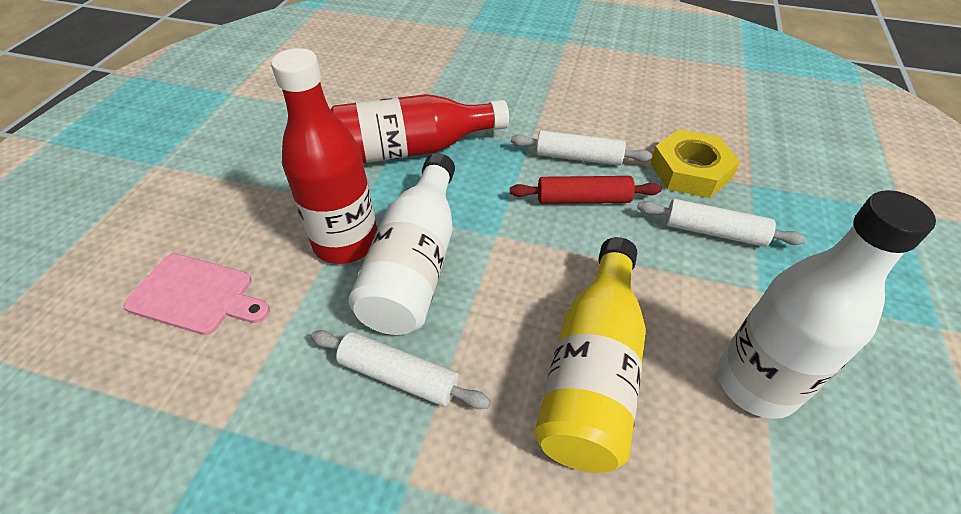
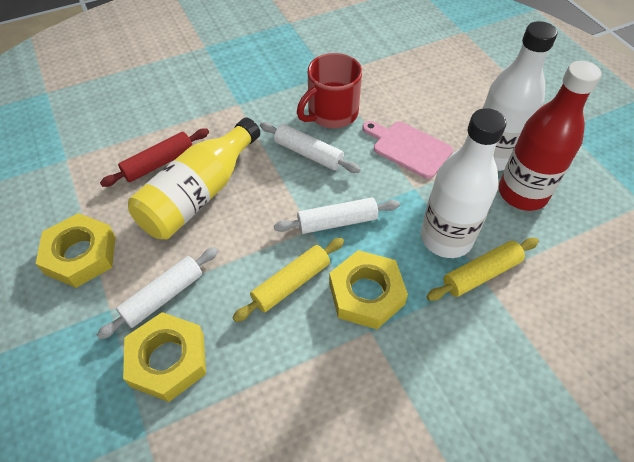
red bottle: [271,48,377,264] [331,94,509,163] = 2 -> [499,61,602,211] = 1
red mug: none = 0 -> [297,53,362,128] = 1
yellow nut: [650,129,740,198] = 1 -> [36,213,116,288] [123,312,206,402] [329,250,408,329] = 3
yellow rolling pin: none = 0 -> [233,238,344,322] [426,238,539,301] = 2

